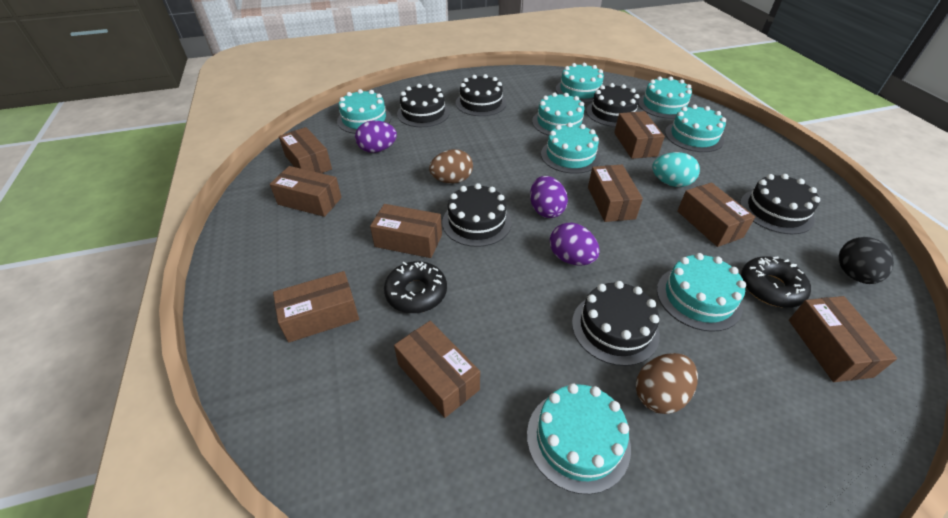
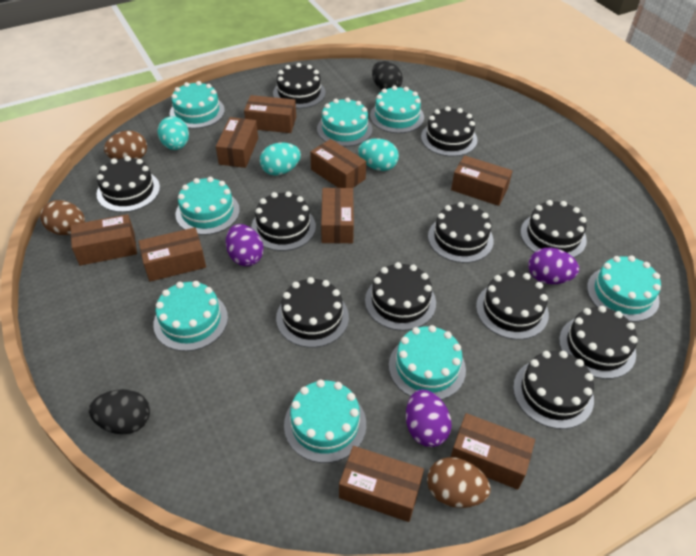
black cake: [397,84,450,127] [442,183,512,247] [456,74,506,116] [572,281,660,366] [586,83,639,127] [740,174,820,234] = 6 -> [96,156,160,212] [251,191,316,251] [273,63,325,109] [276,277,349,348] [365,262,436,331] [421,107,477,156] [428,202,494,263] [476,270,549,340] [513,351,594,429] [521,200,587,258] [559,306,638,379] = 11
black donut: [384,261,447,313] [741,257,811,308] = 2 -> none = 0
black egg: [839,237,894,284] = 1 -> [89,389,150,434] [372,61,403,90] = 2
brown egg: [429,149,473,184] [636,353,698,414] = 2 -> [40,200,85,235] [104,130,147,160] [427,457,490,508] = 3
turquoise egg: [652,152,700,187] = 1 -> [158,116,189,150] [260,142,301,176] [358,138,399,171] = 3

